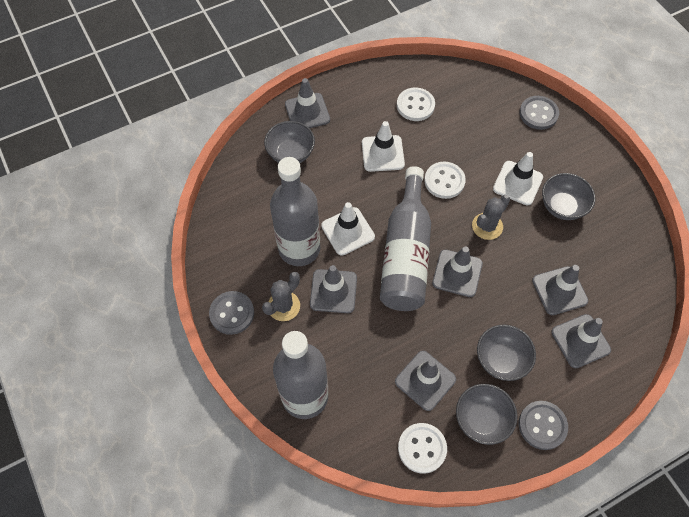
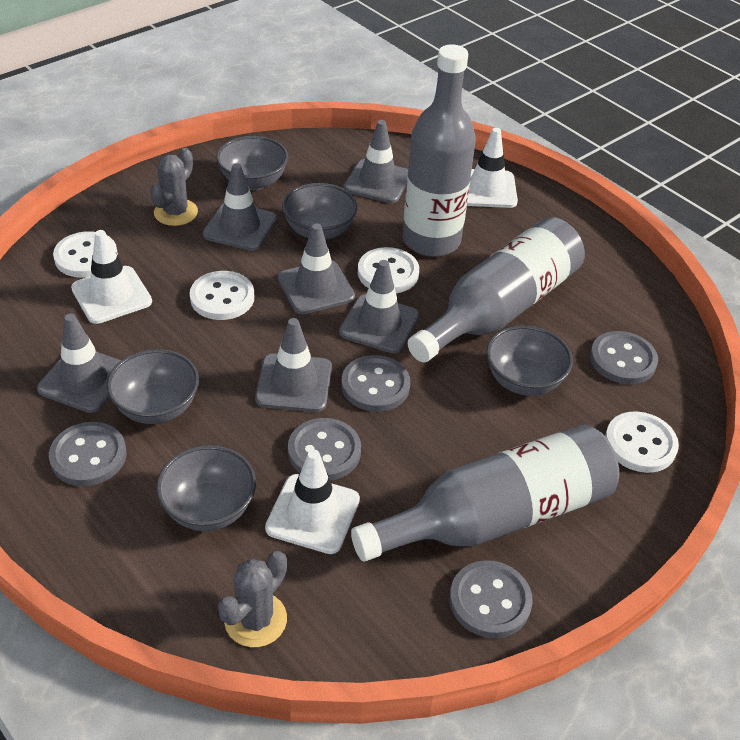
grey bowl: [264,121,315,163] [456,384,518,445] [477,325,536,381] [542,173,595,220] = 4 -> [107,349,199,424] [156,445,256,531] [216,136,288,190] [282,183,357,240] [486,325,573,396] = 5
grey button: [209,291,254,335] [519,96,559,130] [519,401,568,450] = 3 -> [49,422,127,486] [288,418,361,480] [341,355,410,412] [449,560,533,638] [590,331,658,384] = 5
white button: [397,88,435,121] [398,423,447,474] [424,162,466,199] = 3 -> [53,231,118,278] [190,271,254,320] [358,247,419,293] [605,411,679,473] = 4

